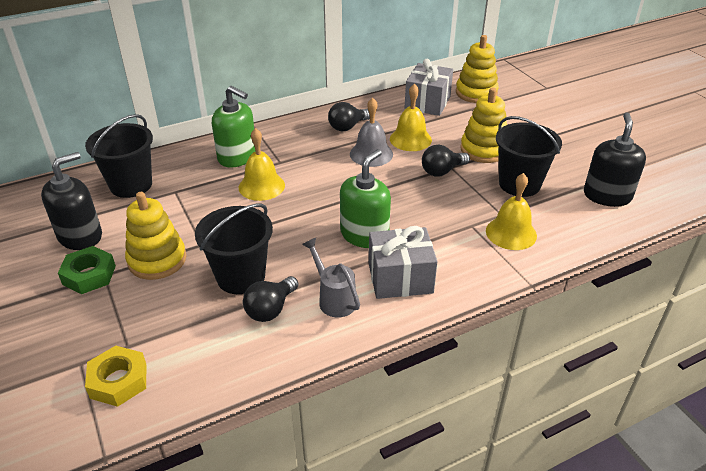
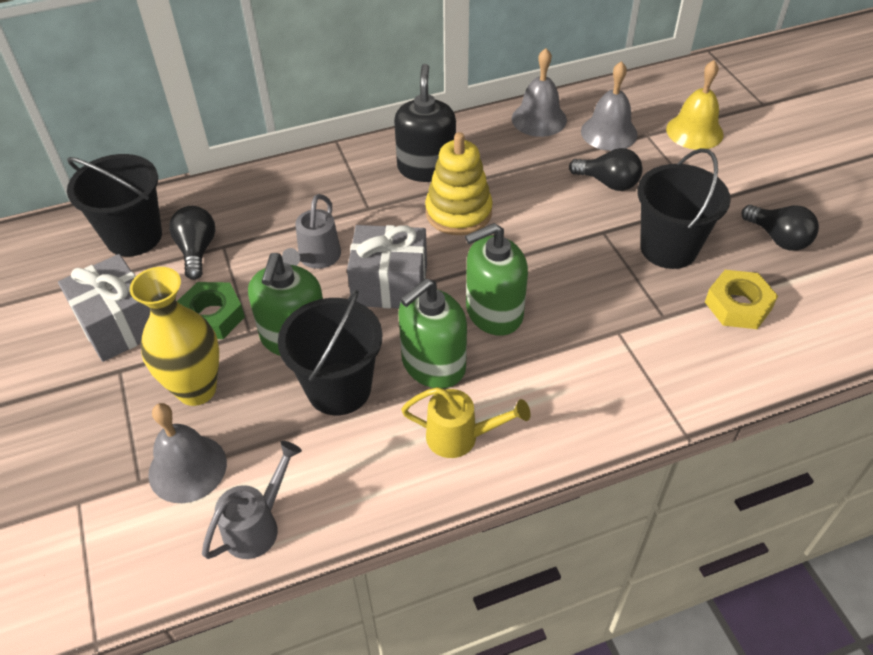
black soap dispenser: [41,152,102,250] [584,112,646,207] = 2 -> [394,64,456,182] = 1
green soap dispenser: [212,86,255,168] [340,149,391,248] = 2 -> [248,253,323,356] [398,278,467,388] [465,223,528,336] = 3
grey bell: [350,98,393,167] = 1 -> [148,403,227,503] [512,48,567,137] [581,61,638,151] = 3
grey watering can: [302,238,360,318] = 1 -> [202,441,302,559] [282,194,341,269] = 2
yellow bell: [239,128,285,201] [390,84,432,151] [486,173,537,250] = 3 -> [666,60,724,150] = 1
yellow stacking toy: [125,192,186,280] [456,35,499,103] [460,87,507,163] = 3 -> [425,132,493,235] = 1
yellow vase: none = 0 -> [130,267,219,406] = 1
yellow watering can: none = 0 -> [401,387,531,458] = 1

